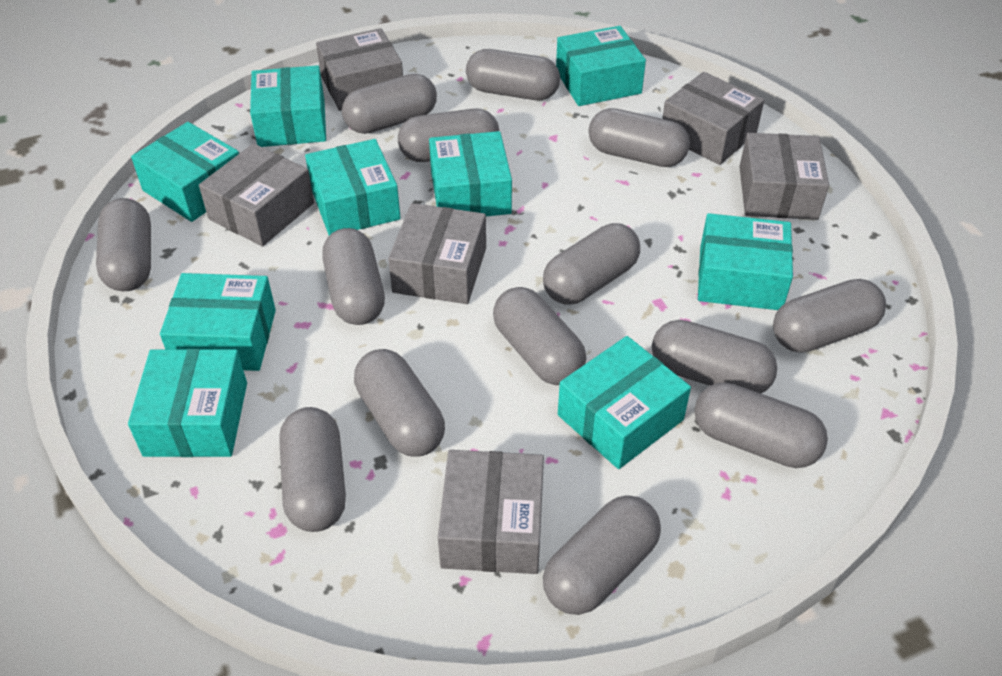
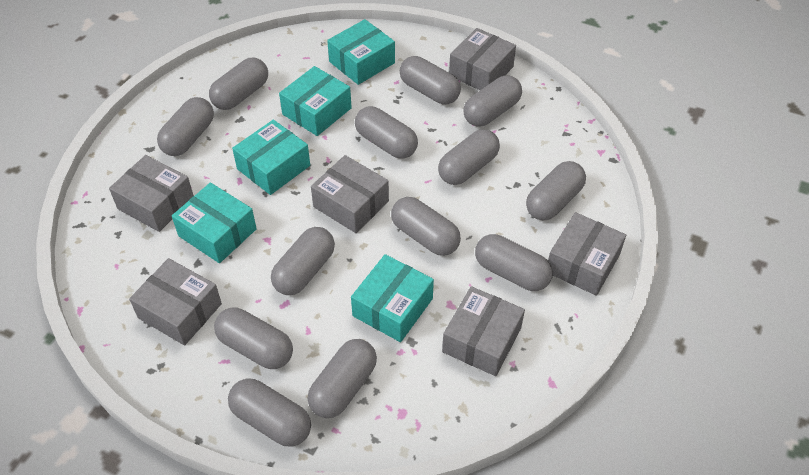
grey capsule: [96,198,151,291] [279,407,346,532] [322,228,385,325] [342,74,437,134] [354,349,445,457] [398,108,499,162] [466,49,560,100] [493,287,586,385] [543,223,640,305] [543,495,661,615] [589,108,690,167] [652,320,777,393] [694,382,828,468] [773,279,886,352] = 14 -> [157,97,214,156] [209,58,268,110] [214,308,293,369] [228,378,311,447] [271,227,335,295] [308,339,377,418] [355,106,418,159] [391,197,461,256] [400,56,461,104] [438,129,500,185] [464,75,522,127] [475,234,553,291] [526,161,586,221] = 13
turquoise box: [128,349,247,457] [131,122,239,222] [160,273,276,371] [250,65,326,147] [305,139,401,236] [429,131,512,216] [556,26,646,106] [558,336,691,469] [698,213,793,310] = 9 -> [172,183,257,263] [232,120,310,195] [279,66,352,136] [327,19,395,85] [351,254,434,342] = 5

